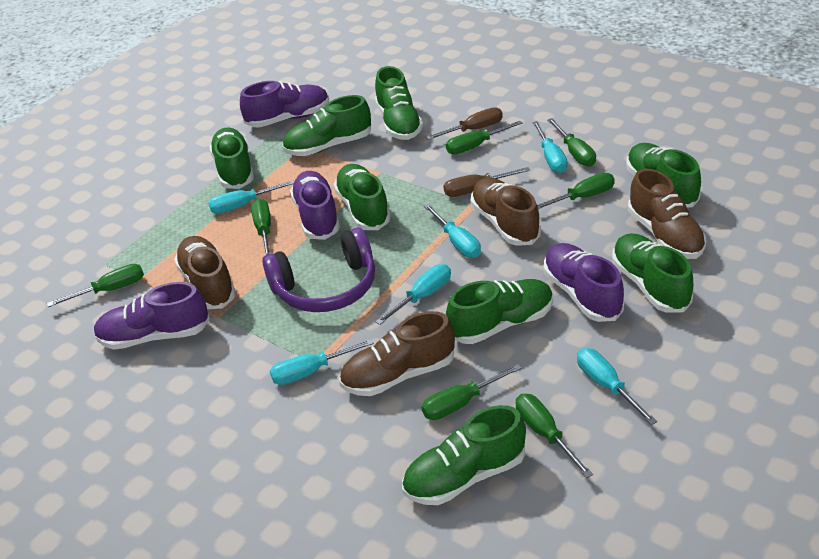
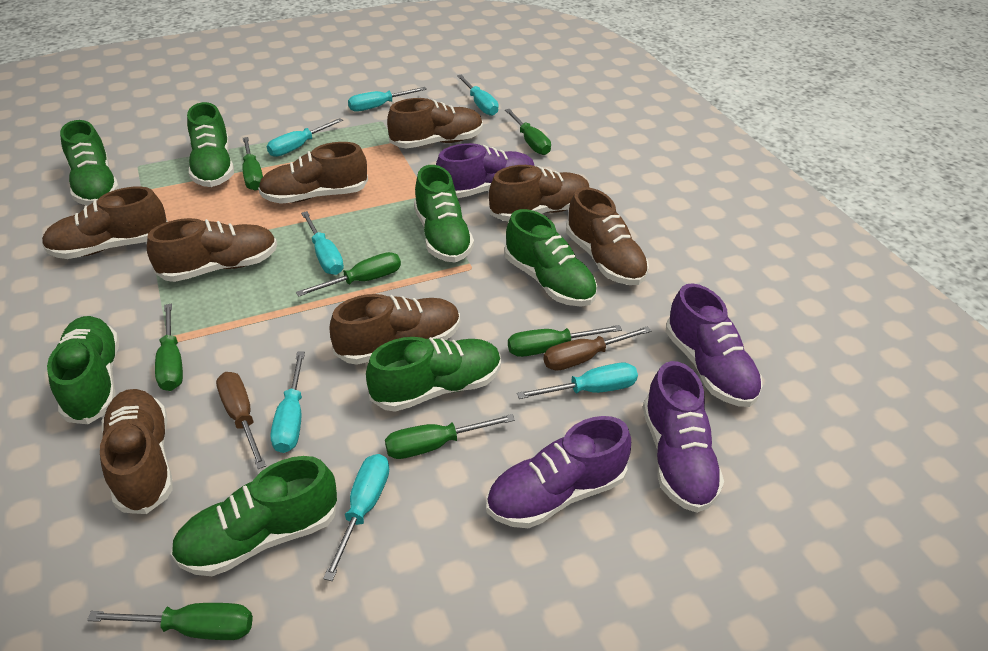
brown shoe: [174,236,236,309] [339,311,455,396] [471,178,541,246] [628,168,706,259] = 4 -> [42,186,168,259] [100,389,173,514] [147,218,277,282] [258,142,368,204] [329,294,460,365] [387,98,483,149] [489,165,590,221] [566,187,649,285] = 8
green shoe: [209,127,254,189] [282,95,371,156] [334,164,391,230] [375,66,423,140] [402,405,526,505] [446,279,553,344] [612,233,693,313] [626,143,701,208] = 8 -> [47,316,119,424] [60,120,119,206] [170,456,338,576] [187,102,234,187] [366,337,501,412] [414,165,474,262] [505,209,597,307] = 7
purple headphones: [262,227,375,312] = 1 -> none = 0
turquoise screwdriver: [208,180,294,214] [270,339,374,385] [375,264,451,325] [424,204,481,258] [533,121,567,173] [577,348,657,425] = 6 -> [267,118,343,157] [271,352,305,453] [301,211,344,275] [323,454,389,581] [348,87,427,112] [457,75,499,116] [517,363,638,399] = 7

